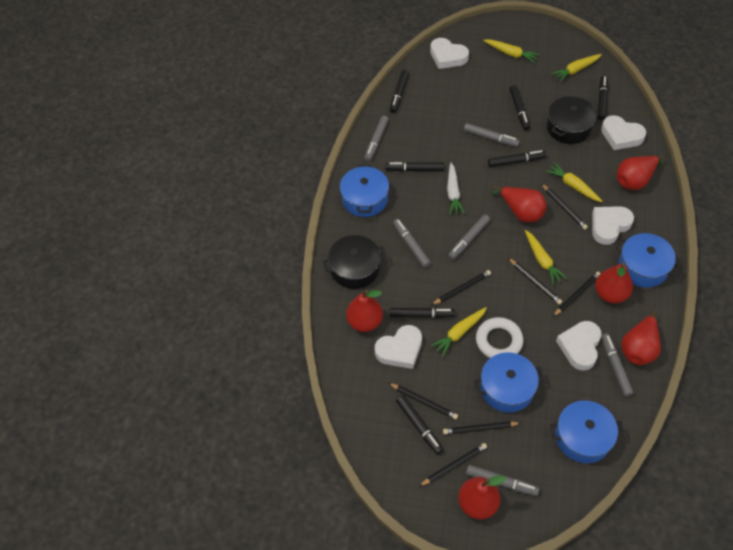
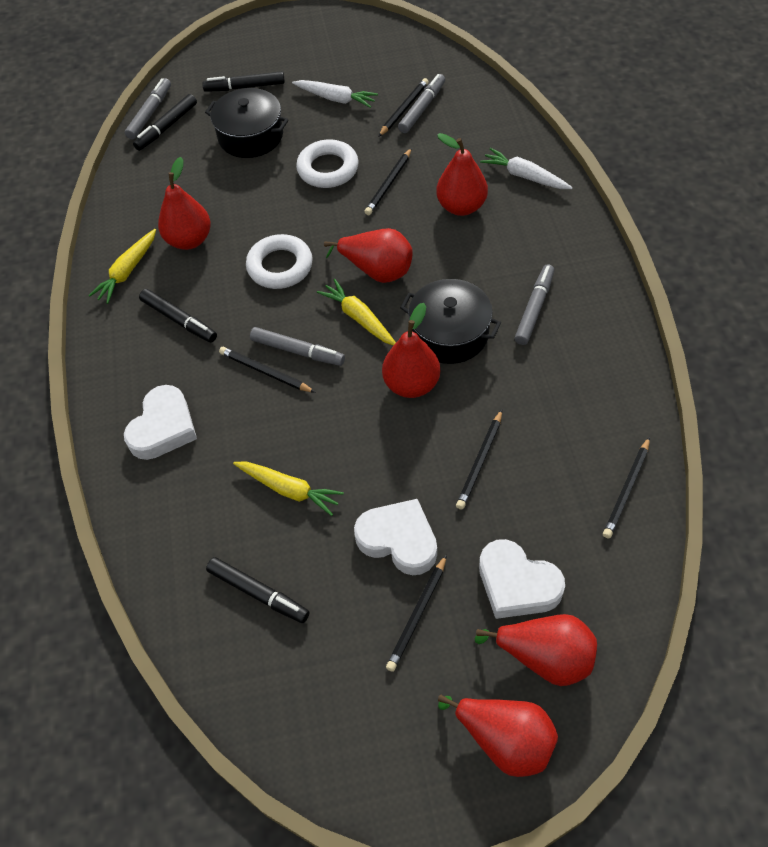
black marker: [386,162,444,172] [390,70,409,113] [390,308,455,318] [396,395,443,455] [488,150,546,167] [510,85,530,130] [598,76,608,120] = 7 -> [133,94,197,151] [139,289,217,343] [202,71,285,92] [206,557,310,623] = 4
black pencil: [389,383,458,420] [419,443,487,486] [432,270,491,305] [443,421,521,434] [508,258,562,305] [542,184,588,230] [553,272,601,317] = 7 -> [219,347,316,393] [364,148,412,215] [378,78,429,137] [386,554,447,672] [456,410,502,510] [603,437,650,539] = 6
blue pot: [340,165,389,217] [474,352,545,413] [550,400,624,463] [616,233,681,288] = 4 -> none = 0
grey marker: [364,116,389,161] [393,219,431,268] [448,215,490,260] [464,123,520,147] [466,465,539,496] [601,333,634,397] = 6 -> [125,78,171,139] [250,327,345,366] [398,74,445,133] [514,264,554,345] = 4
white carrot: [447,163,465,214] = 1 -> [292,80,378,108] [480,148,573,189] = 2
white heart: [375,325,422,369] [430,38,469,69] [556,321,602,371] [592,206,634,245] [601,115,646,150] = 5 -> [124,385,197,460] [354,499,437,575] [479,539,565,619] = 3
white ring: [476,317,523,358] = 1 -> [246,234,313,289] [296,139,359,188] = 2
yellow carrot: [431,307,487,356] [483,39,539,63] [525,230,567,285] [546,162,603,202] [551,54,602,82] = 5 -> [88,229,156,304] [233,462,344,516] [317,279,396,346] = 3

